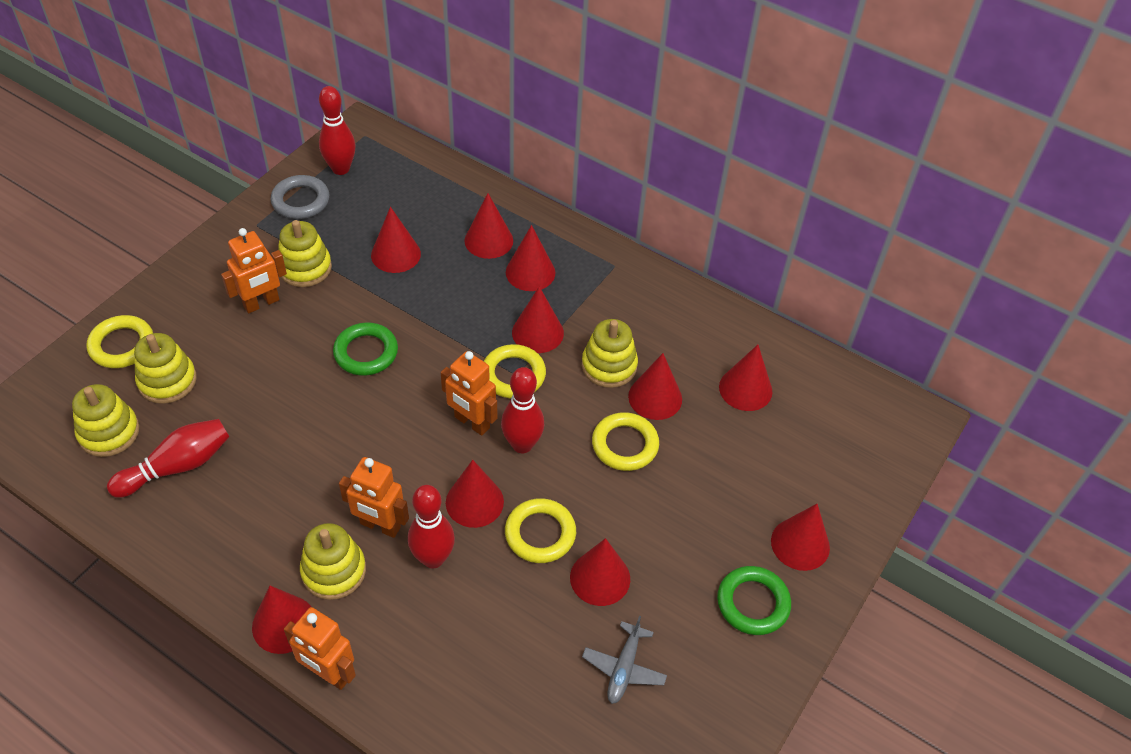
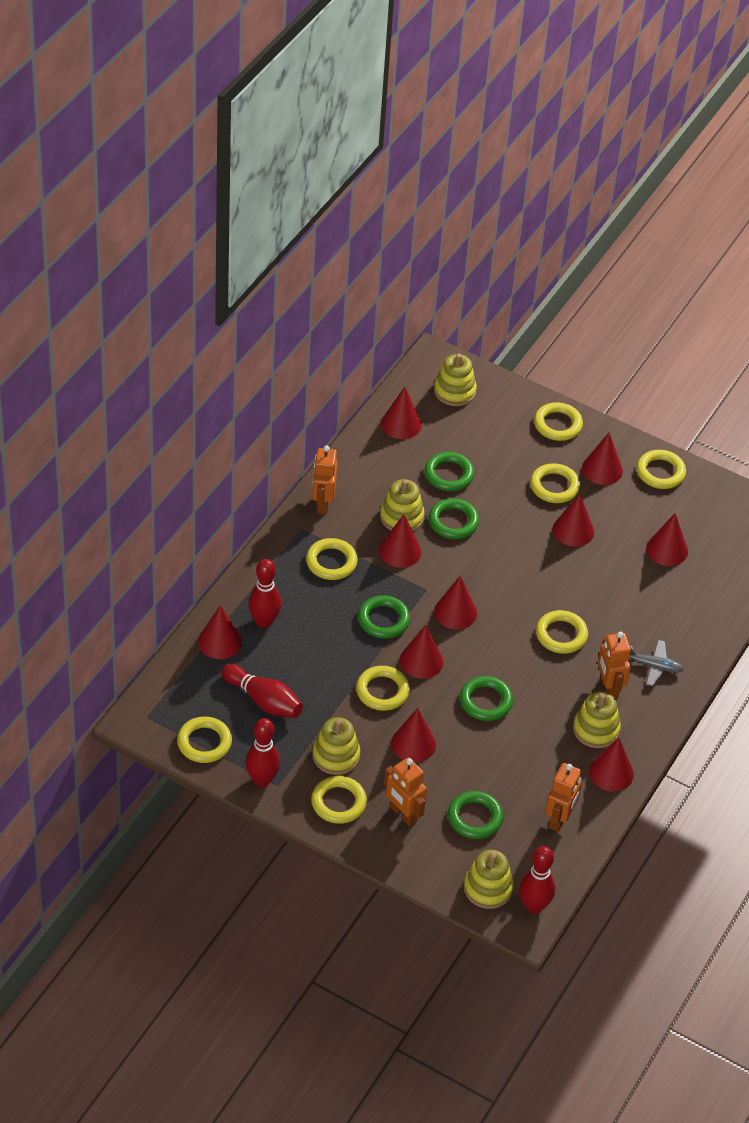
green ring: [333,322,398,376] [717,566,791,635] = 2 -> [358,595,410,639] [425,452,474,491] [429,498,479,539] [448,791,503,839] [460,676,513,721] = 5
grey ring: [271,175,329,219] = 1 -> none = 0
yellow ring: [87,315,153,368] [484,344,546,398] [505,498,576,563] [592,412,659,471] = 4 -> [177,717,232,763] [306,538,358,580] [311,776,367,824] [356,666,410,711] [530,463,580,503] [534,402,583,441] [536,610,588,654] [637,450,686,489] = 8

